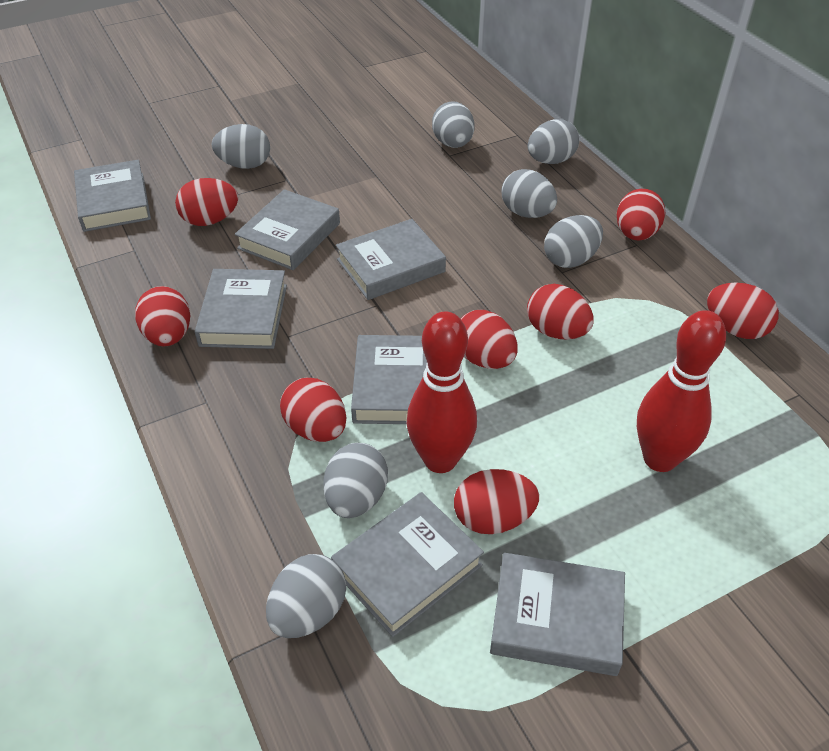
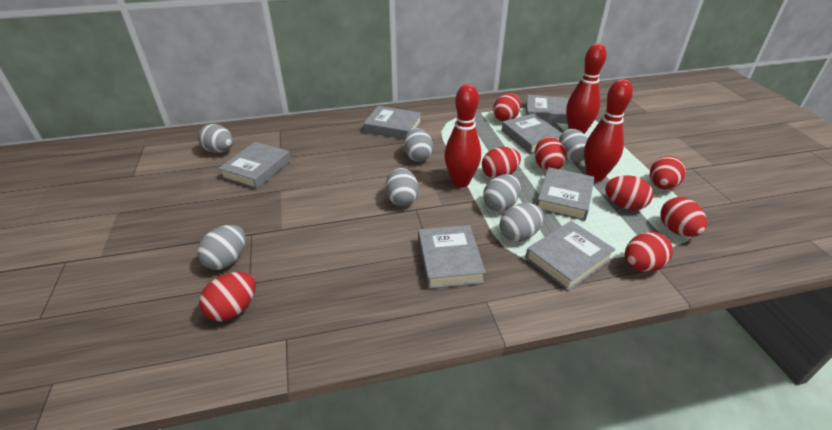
red bowling pin: [406,311,477,473] [637,310,726,472] = 2 -> [445,84,481,187] [566,43,607,134] [584,79,633,181] = 3

